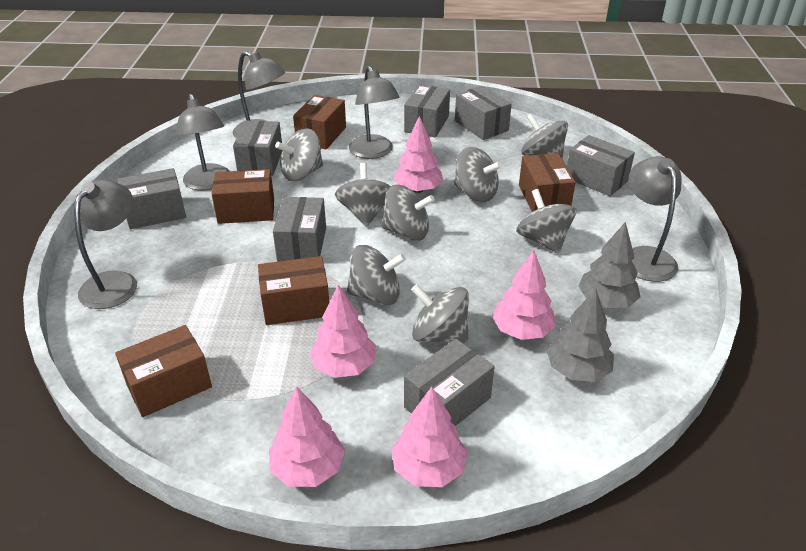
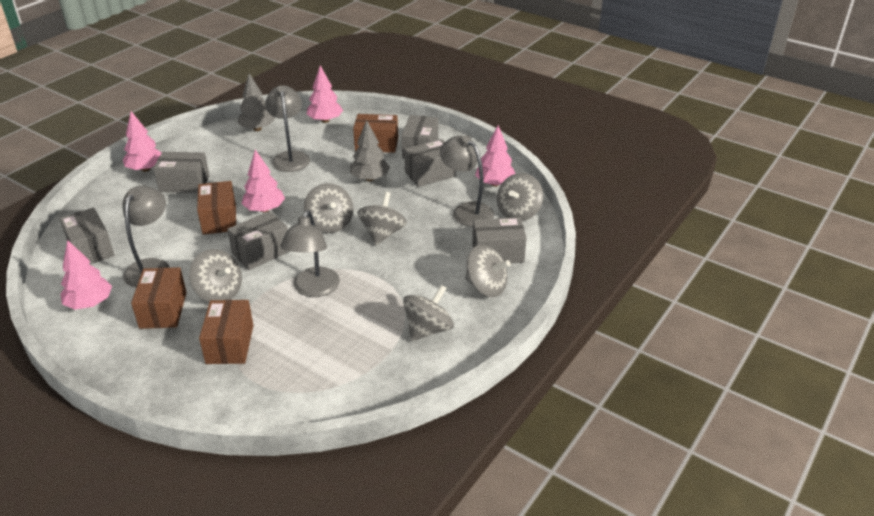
brown box: [115,325,212,417] [212,169,274,224] [258,256,329,325] [293,95,346,150] [519,153,576,212] = 5 -> [131,267,187,329] [197,181,236,235] [199,300,254,364] [353,114,398,153] = 4
grey box: [118,168,186,229] [233,121,282,176] [273,197,326,262] [404,84,450,137] [404,339,495,426] [455,86,512,140] [567,135,635,196] = 7 -> [59,207,115,264] [153,152,210,193] [227,211,290,270] [401,115,438,159] [404,139,456,187] [472,217,526,263] = 6
grey lamp: [74,180,137,309] [176,94,229,191] [233,51,285,138] [349,66,400,159] [629,156,682,282] = 5 -> [123,186,170,288] [265,86,310,172] [280,210,340,297] [440,135,494,227] = 4
grey spinning top: [275,128,323,181] [335,163,391,227] [347,245,406,306] [381,185,435,241] [411,284,469,344] [454,147,502,202] [516,189,576,254] [521,113,568,159] = 8 -> [189,249,242,302] [304,183,354,233] [357,192,407,245] [403,285,454,341] [465,244,511,297] [497,173,543,221] = 6

